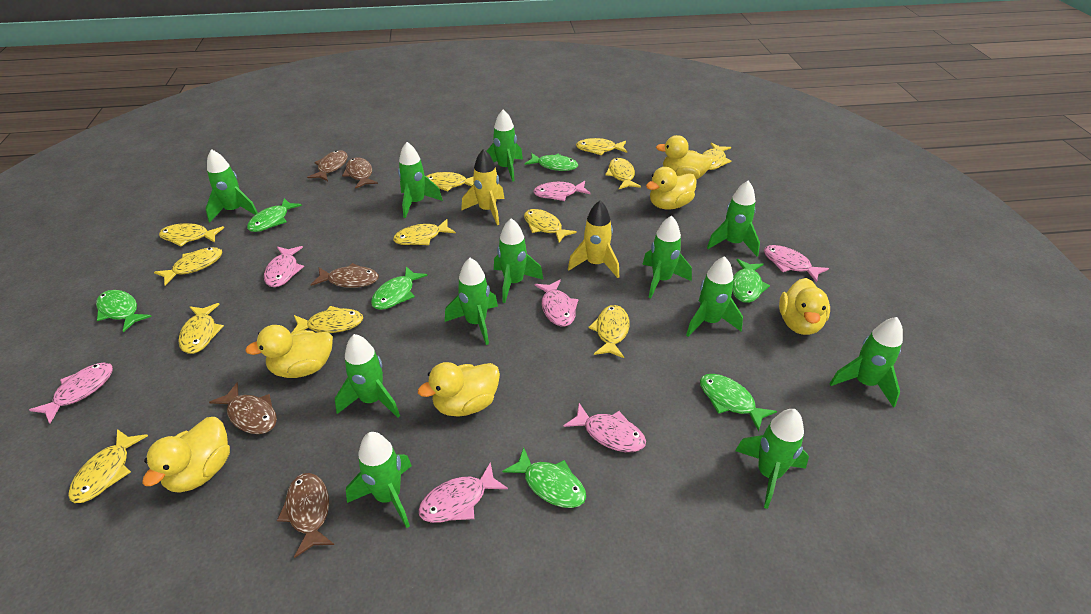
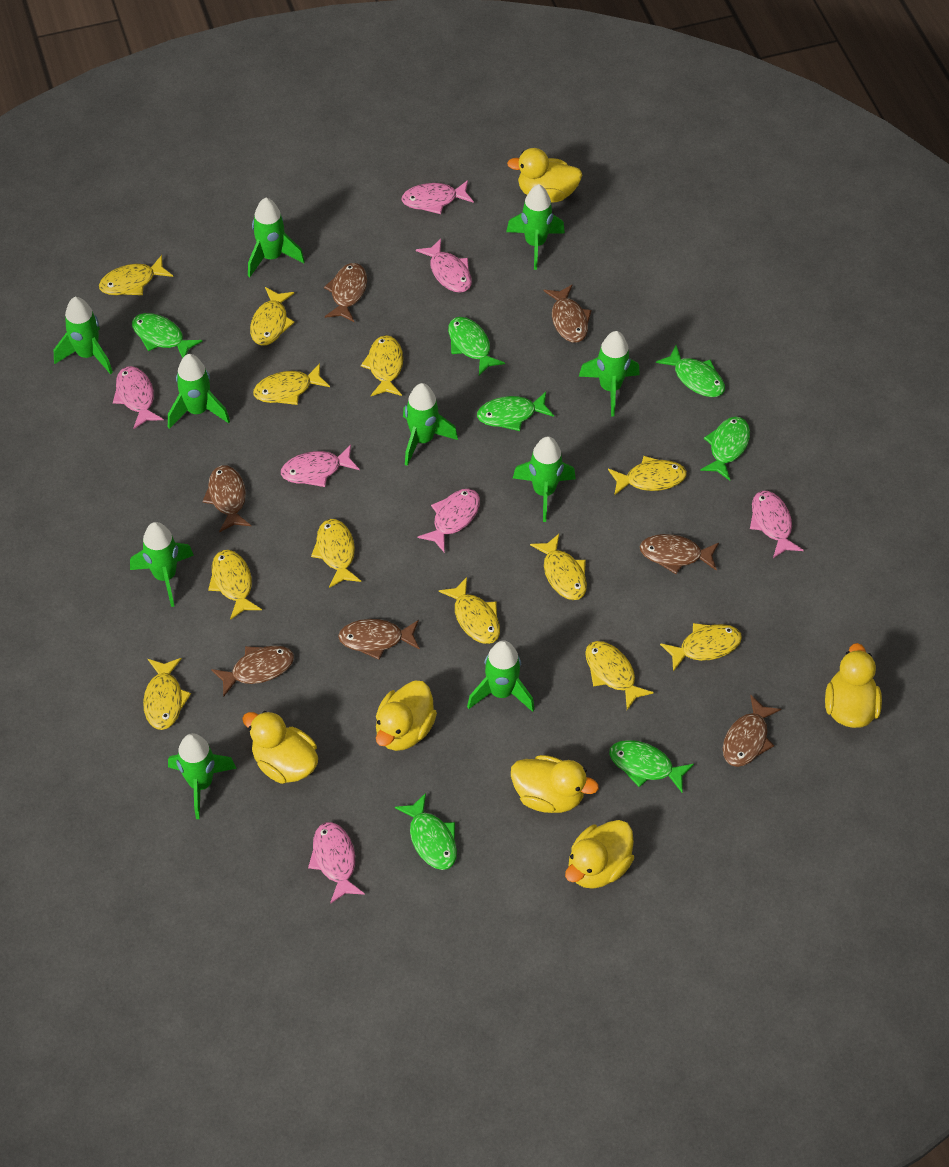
brown fish: [209,383,277,434] [277,473,334,558] [307,151,348,181] [311,263,379,288] [342,157,378,189] = 5 -> [202,465,251,532] [211,646,294,697] [324,263,367,322] [338,619,420,660] [544,284,592,343] [639,534,719,574] [723,695,781,767] = 7
green rocket: [205,149,258,223] [335,334,400,418] [346,432,412,528] [398,142,443,218] [445,258,498,345] [487,109,523,182] [494,218,544,303] [642,215,692,298] [686,256,743,337] [707,180,760,257] [735,409,809,509] [829,317,903,408] = 12 -> [54,297,113,374] [130,522,194,607] [168,354,230,429] [168,733,237,819] [248,198,305,277] [403,383,458,466] [467,640,535,712] [506,184,565,270] [513,436,576,522] [579,331,640,416] = 10
yellow rocket: [461,149,504,225] [568,201,619,278] = 2 -> none = 0

